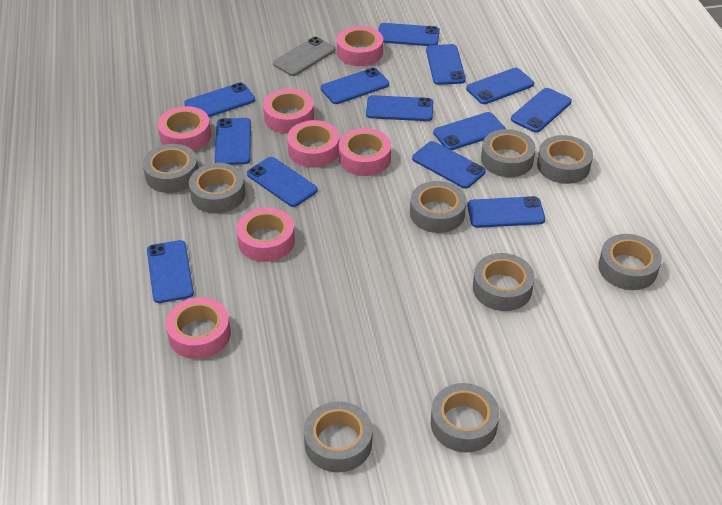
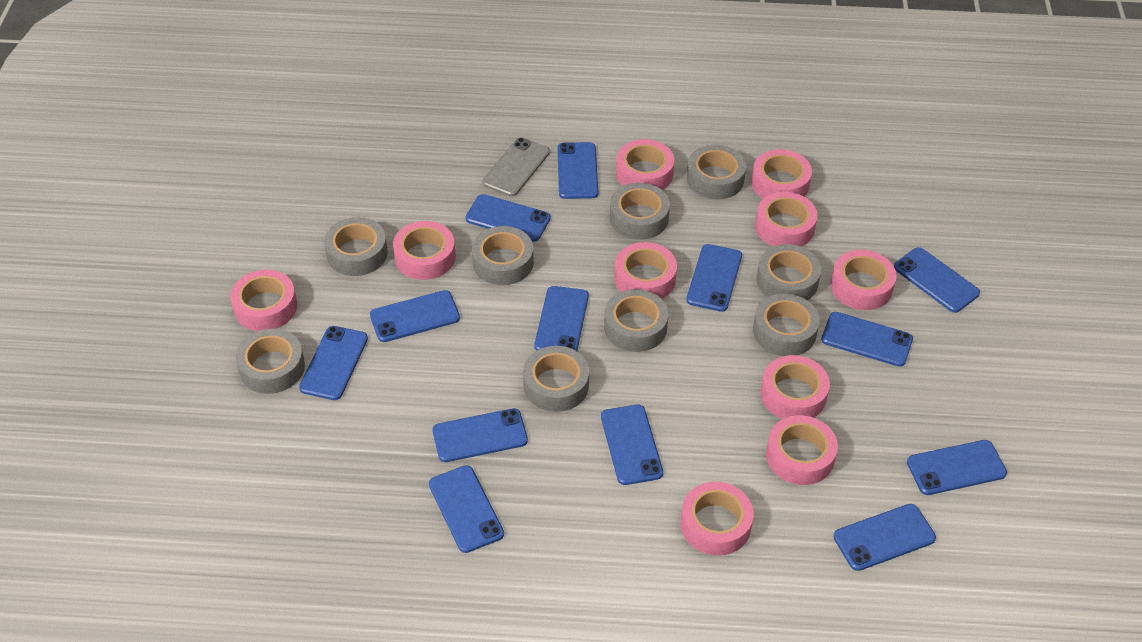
pink tape: [157,106,211,151] [166,297,231,359] [236,208,295,262] [263,89,314,134] [287,120,340,168] [337,26,383,66] [339,128,391,176] = 7 -> [230,270,297,331] [393,221,456,280] [614,242,677,299] [616,139,674,190] [681,482,754,556] [751,149,812,199] [755,192,817,247] [761,355,830,419] [766,415,838,485] [831,250,896,310] = 10

